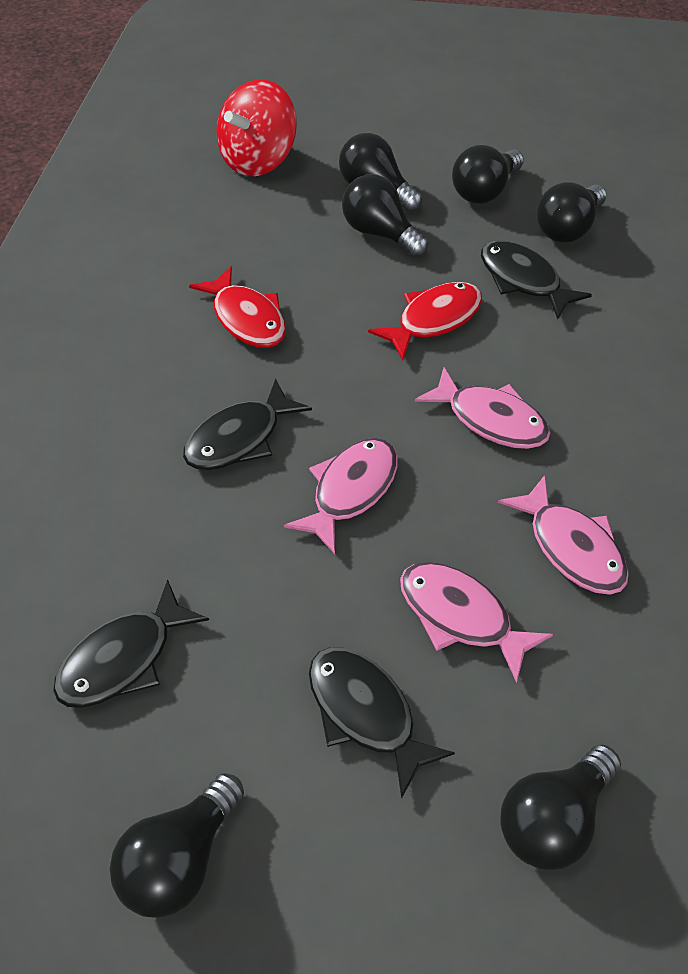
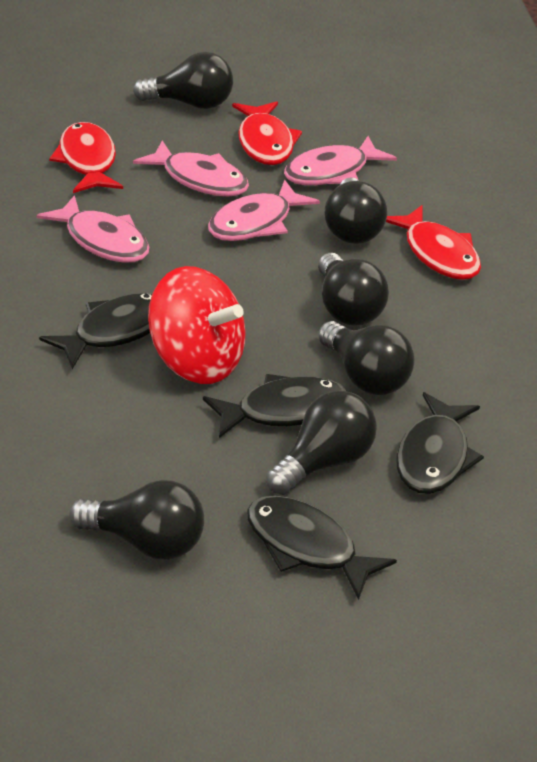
red fish: [189,266,286,348] [368,282,482,361] = 2 -> [49,122,123,193] [232,101,302,165] [386,205,481,280] = 3

